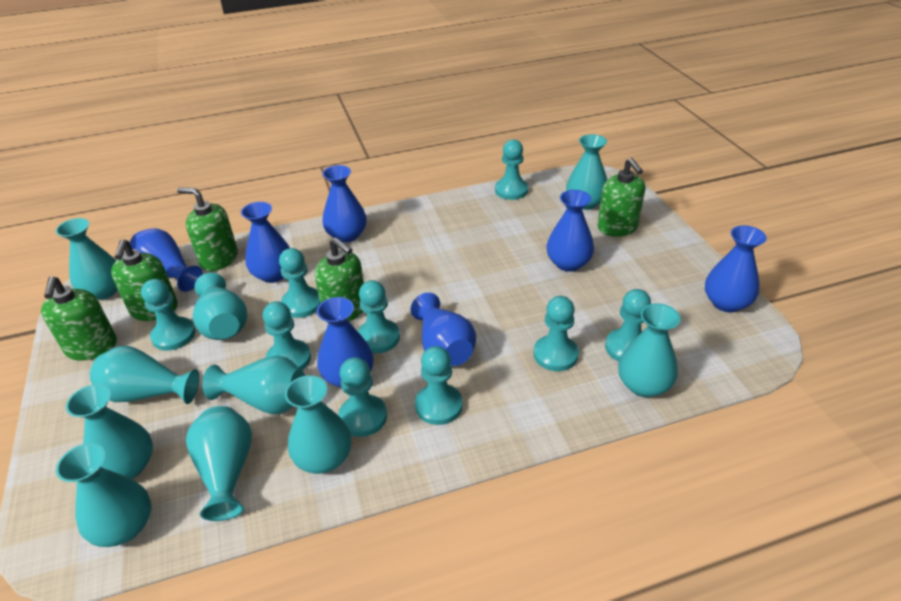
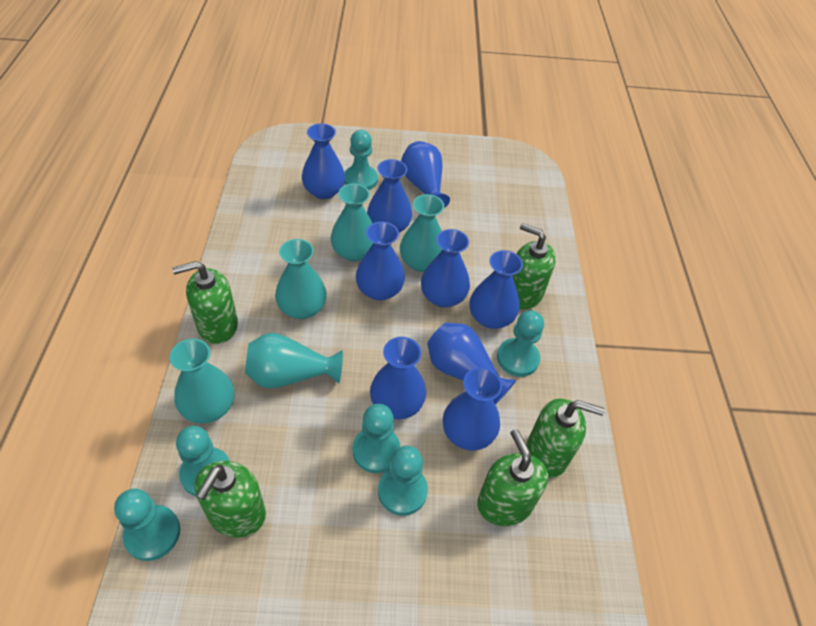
blue vase: [129,228,203,292] [241,202,290,283] [317,297,373,387] [322,165,367,243] [411,293,476,366] [546,190,594,272] [705,226,766,312] = 7 -> [302,123,345,199] [356,222,405,301] [367,159,412,232] [370,337,426,419] [401,141,450,208] [421,229,470,307] [427,323,516,405] [443,367,502,450] [470,250,523,329] = 9
turquoise pawn: [141,279,195,351] [263,301,311,370] [279,248,320,318] [338,357,387,437] [358,280,400,353] [415,346,463,425] [495,139,528,200] [534,296,579,371] [605,289,651,362] = 9 -> [114,489,180,561] [176,426,230,496] [344,130,378,190] [353,404,400,473] [378,446,428,516] [497,310,544,377] = 6
turquoise vase: [56,218,118,300] [56,443,151,547] [66,384,153,479] [90,346,199,404] [186,406,252,521] [193,273,247,340] [202,355,305,414] [285,375,351,474] [566,134,607,210] [618,303,680,397] = 10 -> [170,339,234,424] [245,333,343,389] [275,239,327,319] [330,183,373,262] [400,194,444,272] = 5

